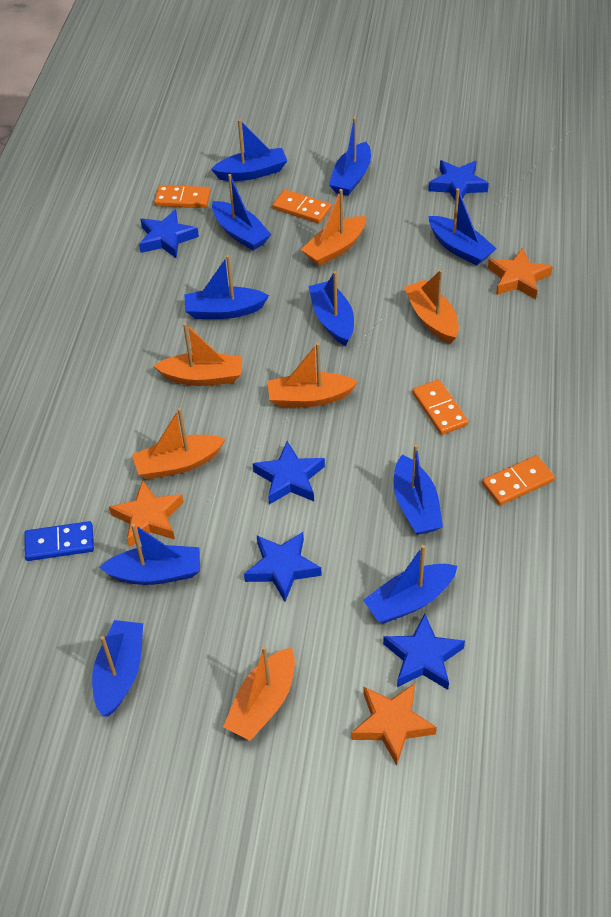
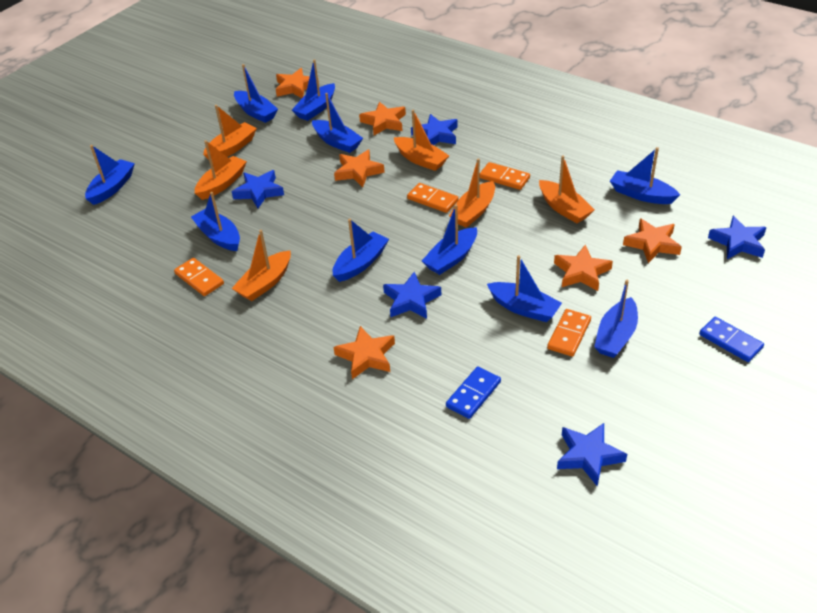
blue domino: [24,521,94,561] = 1 -> [446,366,501,419] [699,317,764,362] = 2
orange star: [109,480,184,547] [351,684,437,765] [488,248,553,299] = 3 -> [276,68,319,98] [334,150,385,187] [334,326,395,379] [359,102,406,135] [554,245,613,291] [623,218,682,263] = 6

